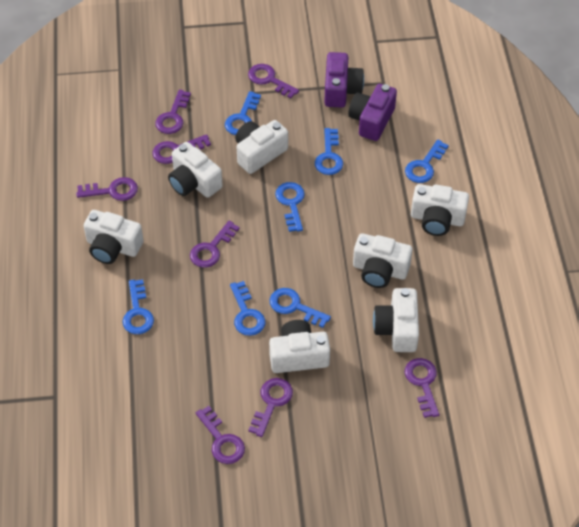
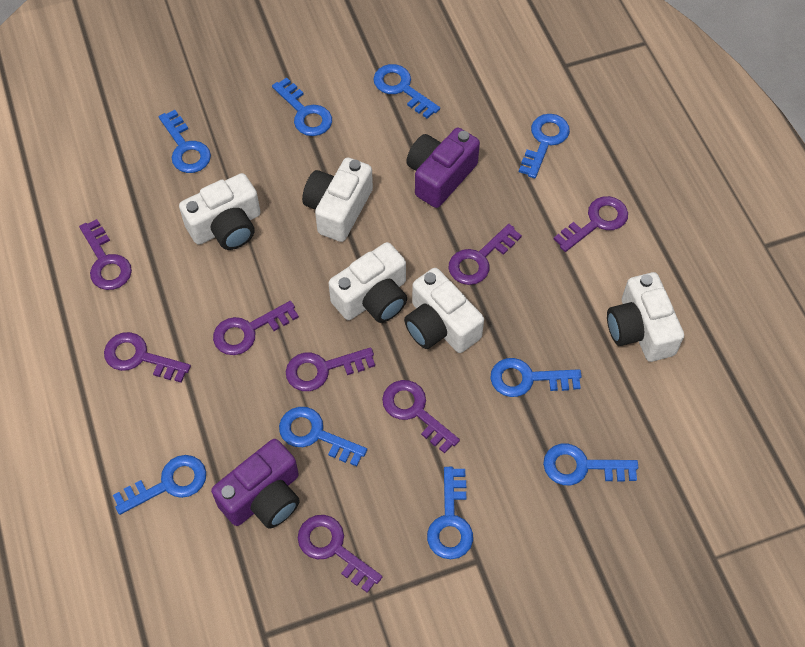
blue key: [123,279,154,334] [225,91,261,135] [230,281,265,336] [269,288,331,328] [275,182,305,232] [315,128,343,175] [405,139,449,183] = 7 -> [113,455,206,515] [159,110,211,173] [272,77,332,136] [279,407,367,467] [374,64,440,119] [427,467,473,559] [490,358,582,397] [519,114,570,178] [543,444,638,485] = 9
white camera: [84,210,144,264] [168,142,223,198] [235,120,288,174] [269,320,330,373] [353,233,412,288] [373,288,419,352] [411,184,469,236] = 7 -> [179,173,260,250] [302,158,373,242] [329,242,407,323] [404,268,484,353] [607,272,684,362] = 5

